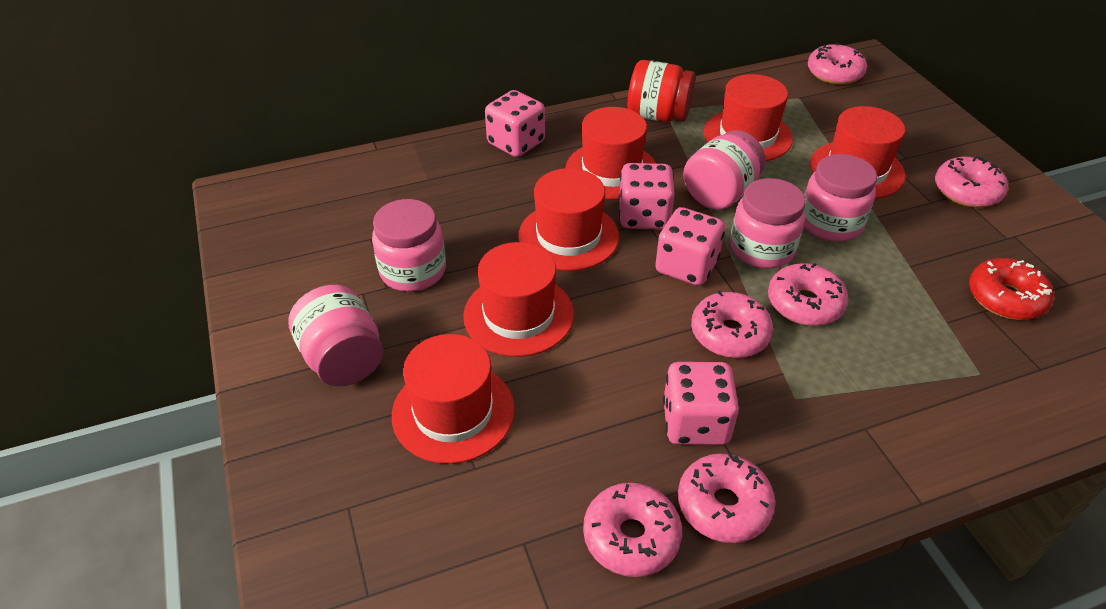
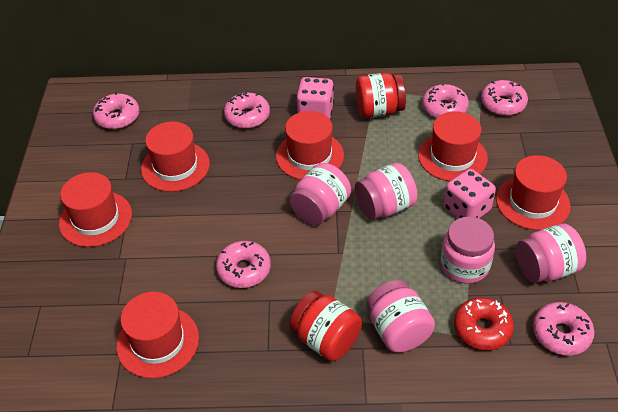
pink dice: [485,90,545,157] [619,163,675,230] [655,207,725,286] [663,362,739,445] = 4 -> [296,77,334,119] [444,169,496,219] = 2
red jar: [628,60,695,122] = 1 -> [289,291,362,361] [356,73,406,118] = 2

